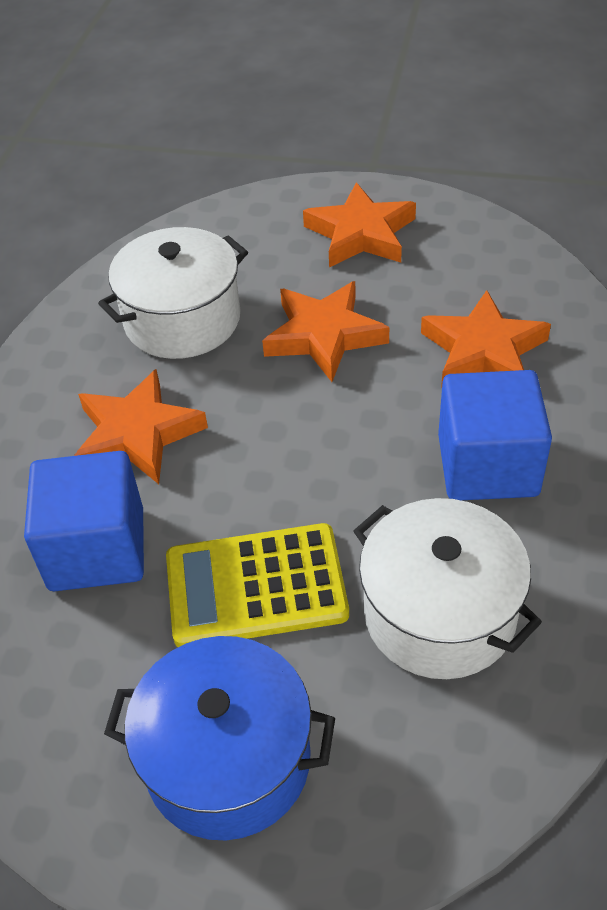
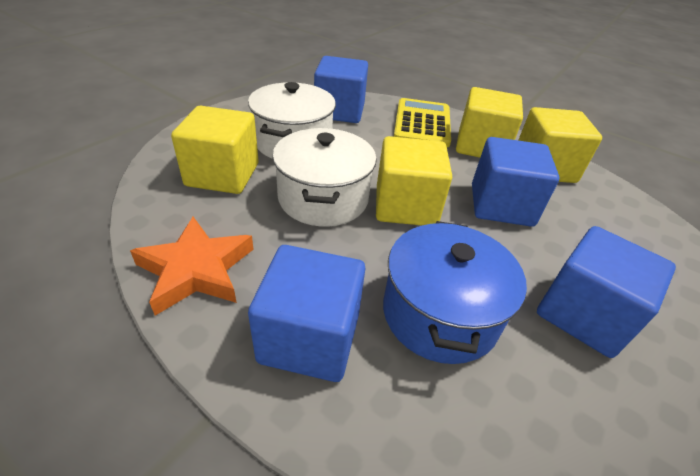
blue cube: [24,451,144,591] [438,370,552,500] = 2 -> [248,245,365,382] [314,56,368,123] [472,137,560,227] [537,226,676,358] = 4
orange star: [74,369,208,484] [262,281,389,382] [303,182,416,267] [421,290,551,388] = 4 -> [130,217,254,316] = 1
yellow cube: none = 0 -> [171,106,259,194] [376,136,452,225] [456,87,523,158] [518,107,602,183] = 4

